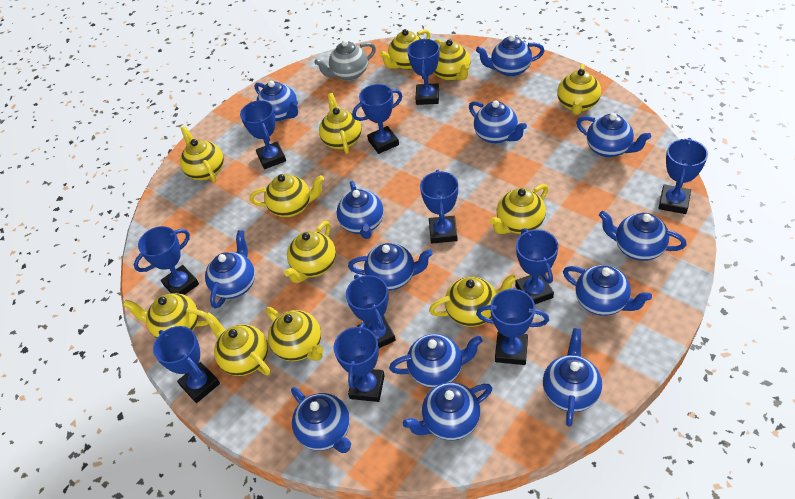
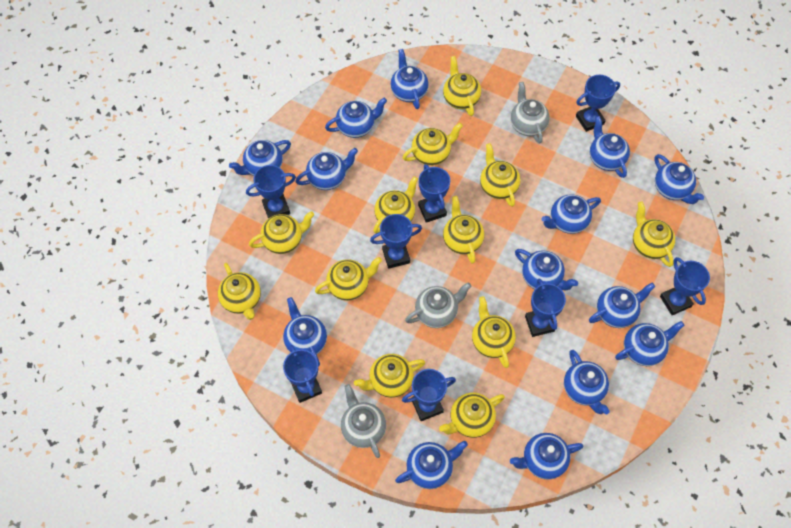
blue teapot: [205,230,255,309] [254,81,298,121] [291,387,351,453] [337,181,384,239] [348,243,433,291] [389,334,483,388] [403,382,492,440] [469,100,527,144] [476,35,545,77] [543,328,602,427] [563,265,652,316] [576,113,651,157] [599,211,687,261] = 13 -> [229,140,291,176] [283,297,327,367] [295,148,358,190] [325,98,387,138] [391,49,428,109] [395,441,468,489] [510,433,583,480] [515,249,578,290] [542,194,601,234] [564,350,610,414] [589,283,655,328] [590,116,630,178] [615,321,684,366] [654,154,704,204] = 14
blue trophy: [134,226,199,295] [153,326,220,403] [240,100,286,169] [333,322,385,402] [346,274,396,348] [352,84,402,154] [407,39,440,105] [420,170,458,244] [476,289,549,365] [515,228,558,304] [658,138,708,214] = 11 -> [246,165,296,218] [283,345,322,403] [370,214,422,269] [402,369,456,421] [418,164,450,223] [525,279,566,337] [576,75,620,132] [660,257,710,315] = 8
grey teapot: [314,40,376,81] = 1 -> [341,384,386,458] [405,282,471,328] [511,82,550,144] = 3

